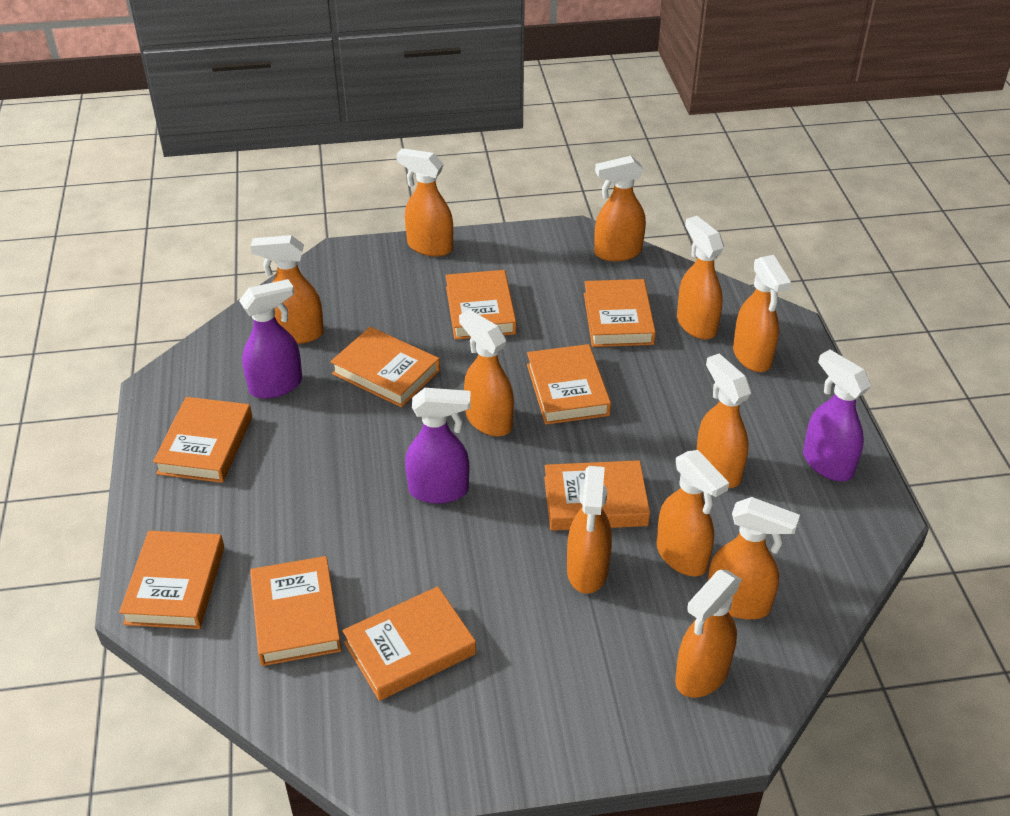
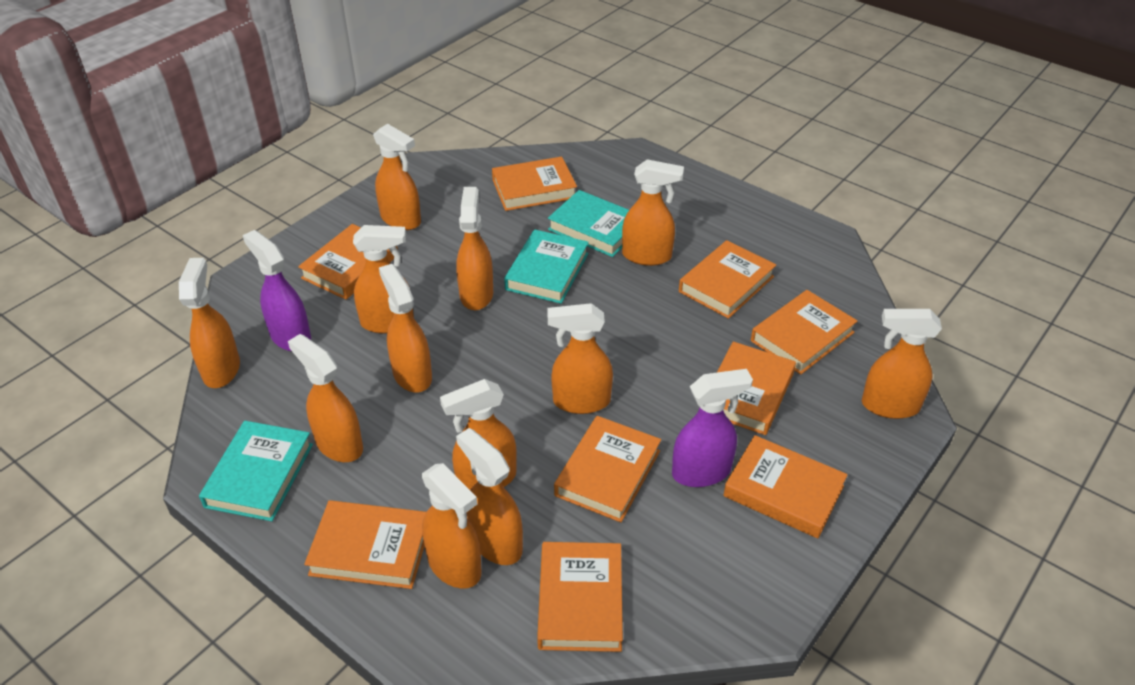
orange spray bottle: [251,235,324,344] [396,148,453,257] [459,309,514,436] [567,466,612,594] [594,156,646,262] [657,450,729,576] [675,570,742,698] [677,216,724,339] [696,354,751,488] [708,497,800,619] [733,255,791,372] = 11 -> [179,258,240,388] [288,334,363,462] [353,225,414,334] [373,124,421,230] [379,264,432,392] [422,463,482,588] [440,379,517,490] [456,187,493,310] [456,428,523,565] [547,303,613,414] [622,159,684,266] [862,309,942,419] = 12
purple spray bottle: [239,279,302,399] [405,388,471,504] [803,350,871,481] = 3 -> [243,230,311,351] [672,369,753,487] = 2
turquoise book: none = 0 -> [199,421,313,521] [504,229,589,304] [548,190,629,257] = 3

